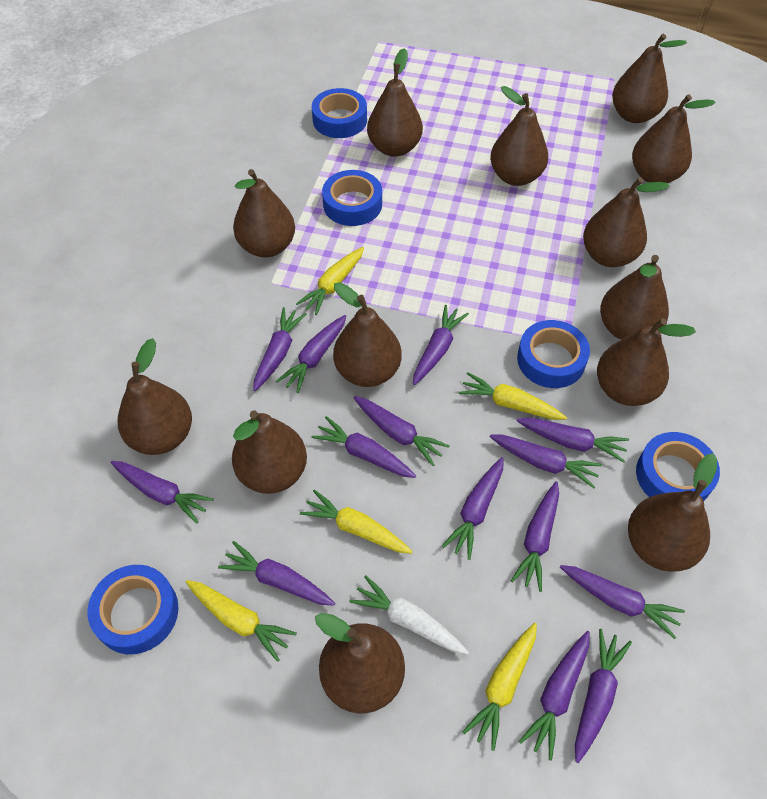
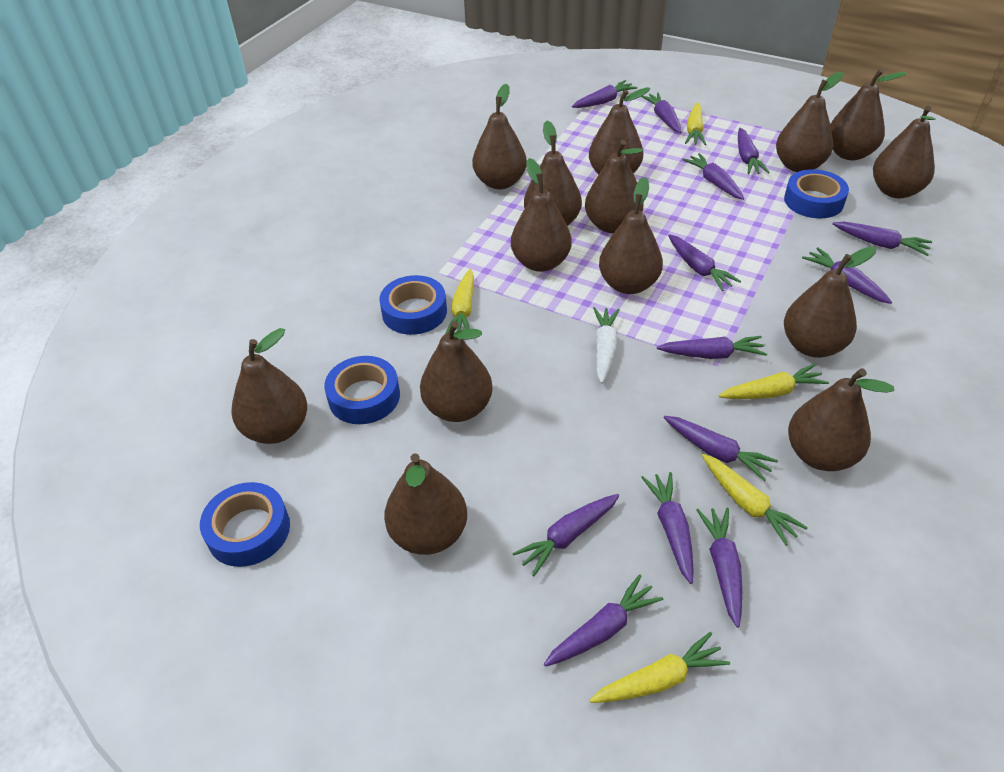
blue tape: [88,565,179,654] [312,88,367,138] [322,170,382,226] [517,320,590,388] [636,432,720,501] = 5 -> [200,482,290,567] [324,356,400,424] [379,275,447,335] [784,169,849,218] = 4
brown pear: [118,338,192,455] [232,410,307,494] [233,169,295,258] [315,613,405,713] [333,282,402,387] [367,48,423,157] [490,86,548,186] [583,177,669,267] [597,318,696,406] [600,255,669,340] [612,34,687,123] [628,453,717,572] [632,94,716,183] = 13 -> [231,328,307,444] [384,453,467,555] [420,321,493,422] [472,84,527,189] [511,158,572,272] [524,121,582,226] [585,140,644,233] [589,87,650,175] [599,177,663,294] [776,72,843,172] [784,247,876,358] [788,368,894,471] [830,69,907,160] [873,106,936,198] = 14
purple carrot: [111,461,214,524] [218,541,335,606] [253,307,307,391] [276,315,346,393] [312,416,416,478] [353,396,449,466] [413,305,469,385] [441,457,504,560] [490,435,602,488] [511,481,559,592] [516,418,629,463] [519,631,590,760] [560,565,685,639] [575,629,632,763] = 14 -> [512,494,619,576] [544,574,664,667] [572,80,638,108] [641,92,681,133] [641,472,694,584] [657,336,767,359] [663,416,778,482] [668,234,741,291] [682,153,744,200] [697,508,742,628] [738,128,770,174] [802,247,892,304] [833,222,932,256] = 13

